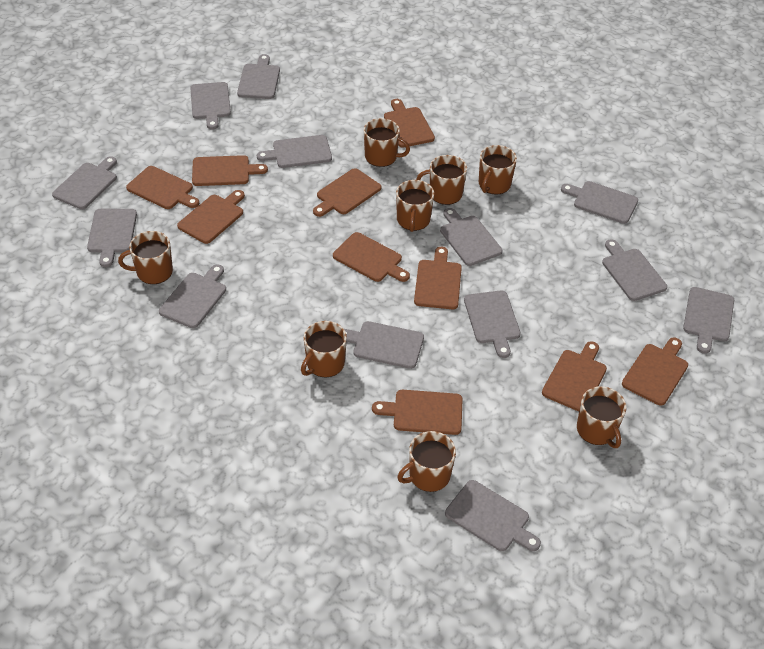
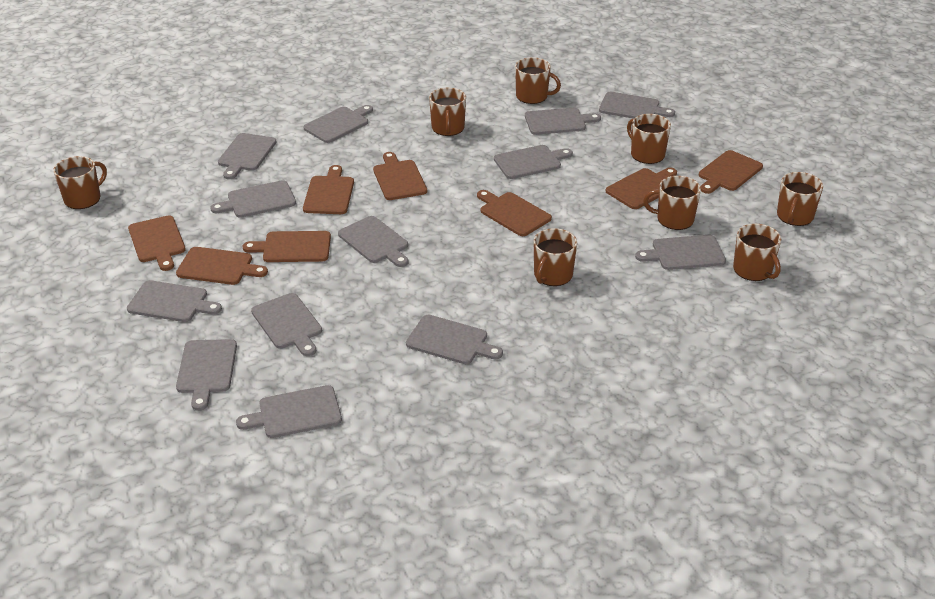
brown cutting board: [126,166,199,209] [177,190,245,244] [192,155,268,186] [313,168,381,217] [333,232,410,282] [372,390,463,435] [384,99,435,148] [414,247,462,309] [542,341,607,412] [622,338,688,406] = 10 -> [128,215,186,271] [176,247,268,285] [243,231,331,262] [303,165,354,214] [373,152,427,200] [477,190,552,236] [606,167,677,209] [699,150,763,194] = 8

